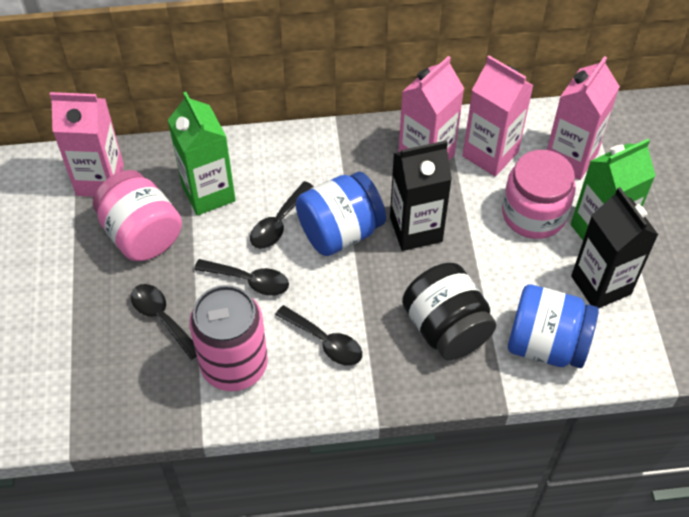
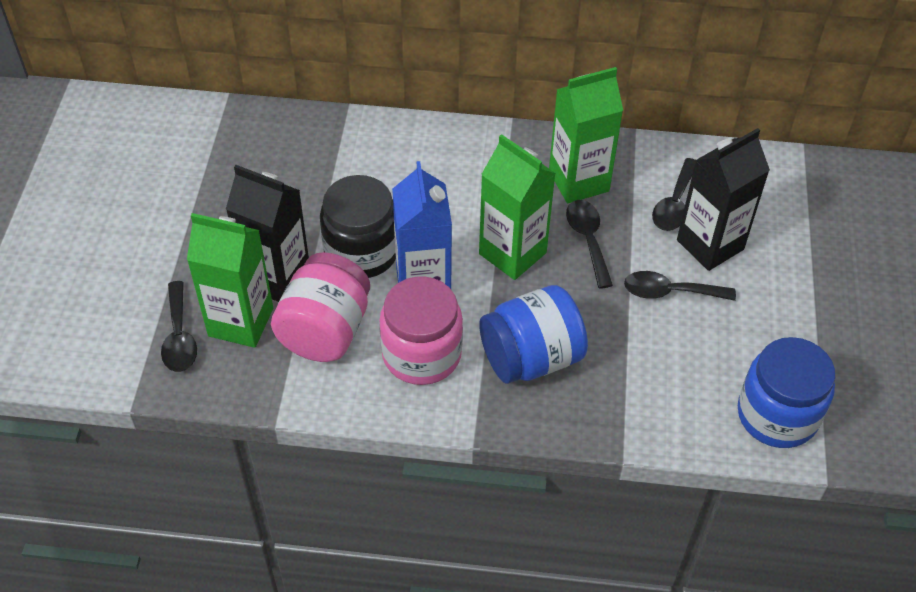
blue carton: none = 0 -> [392,161,452,289] = 1
green carton: [168,92,236,216] [571,139,656,240] = 2 -> [187,213,273,348] [479,134,556,280] [549,67,623,203] = 3
pink can: [189,285,268,391] = 1 -> none = 0
pink carton: [49,92,124,197] [398,56,464,160] [462,56,534,177] [547,56,620,180] = 4 -> none = 0

